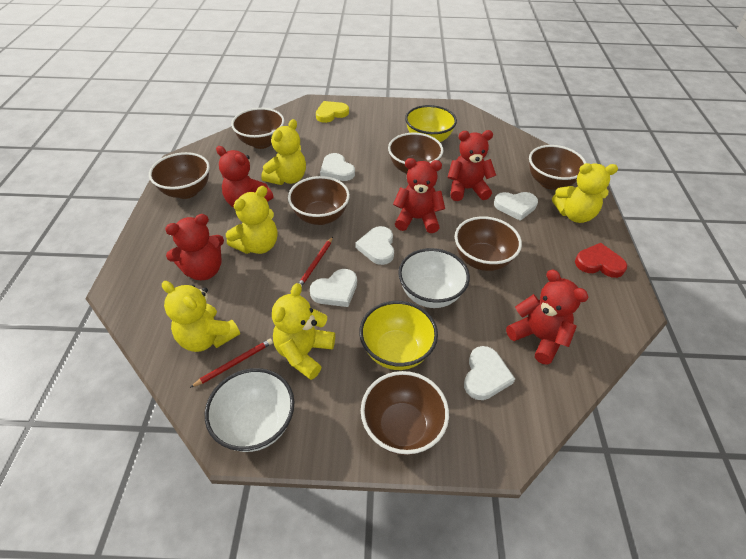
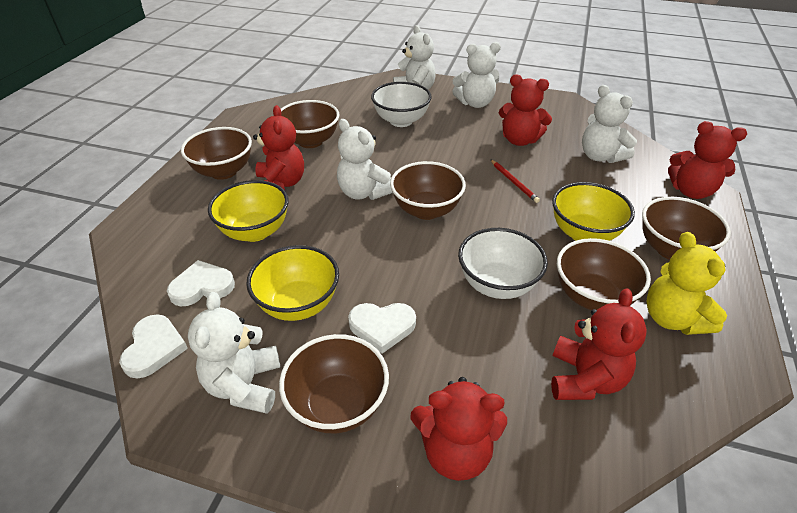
brown bowl: [149,152,210,199] [231,108,284,149] [288,176,350,225] [361,371,449,455] [388,133,443,174] [455,216,522,271] [529,145,586,190] = 7 -> [181,127,252,180] [279,334,389,433] [281,100,339,148] [390,161,466,220] [557,238,651,310] [642,197,731,260] = 6
red heart: [575,243,627,278] = 1 -> none = 0
red pencil: [190,339,273,388] [298,237,333,288] = 2 -> [490,159,540,203] = 1
white heart: [310,269,357,307] [320,153,355,181] [355,226,394,265] [464,346,515,400] [494,192,538,221] = 5 -> [119,314,188,378] [167,260,235,306] [348,303,416,354] = 3
white teddy bear: none = 0 -> [188,292,280,414] [337,119,393,200] [393,25,436,90] [452,42,501,108] [582,85,637,163] = 5
yellow bowl: [359,301,438,370] [405,105,457,142] = 2 -> [208,180,288,242] [246,245,339,321] [552,182,635,241] = 3
yellow heart: [316,101,349,123] = 1 -> none = 0
yellow teddy bear: [162,281,240,352] [226,186,277,254] [261,119,306,185] [272,283,335,380] [552,163,618,223] = 5 -> [646,232,727,335] = 1

